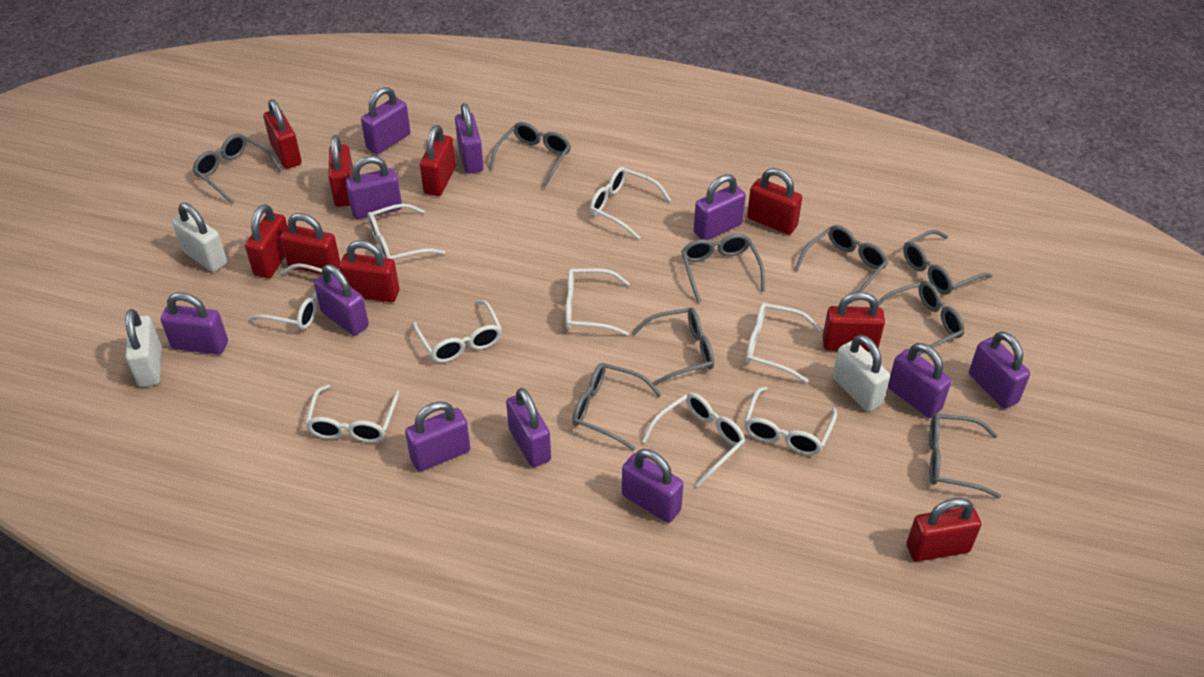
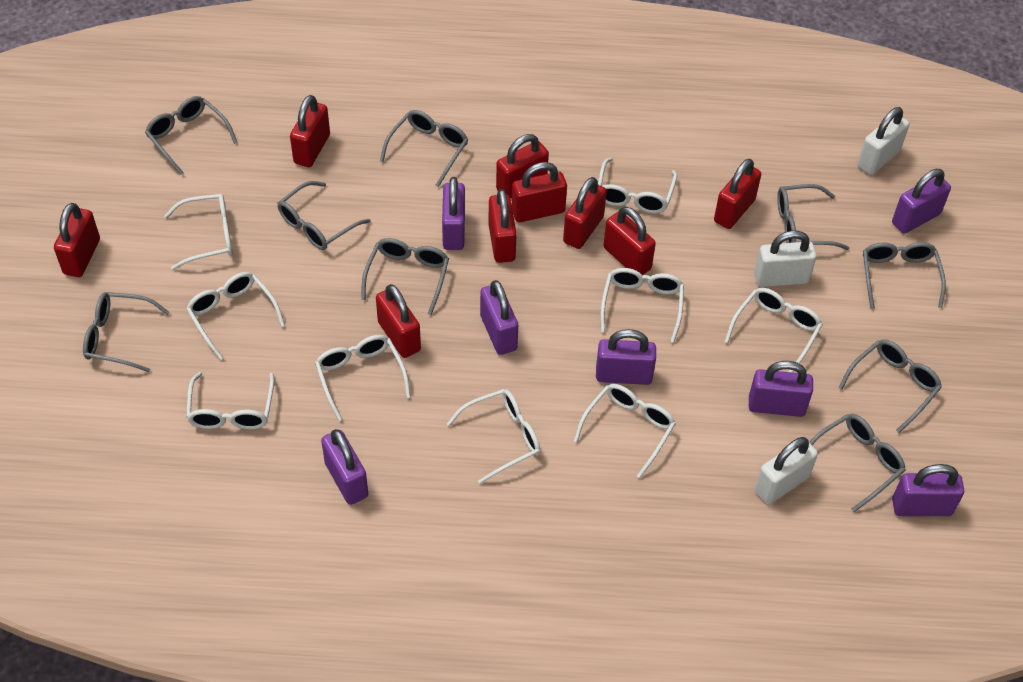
purple padlock: [161,292,228,355] [314,265,369,336] [345,156,402,219] [361,87,411,154] [405,401,470,471] [455,103,484,174] [506,388,551,467] [622,449,684,523] [694,174,746,240] [888,343,952,418] [969,331,1030,409] = 11 -> [321,429,368,505] [442,177,465,250] [480,280,518,355] [596,329,656,385] [749,361,813,417] [892,169,951,234] [892,464,964,516] = 7

